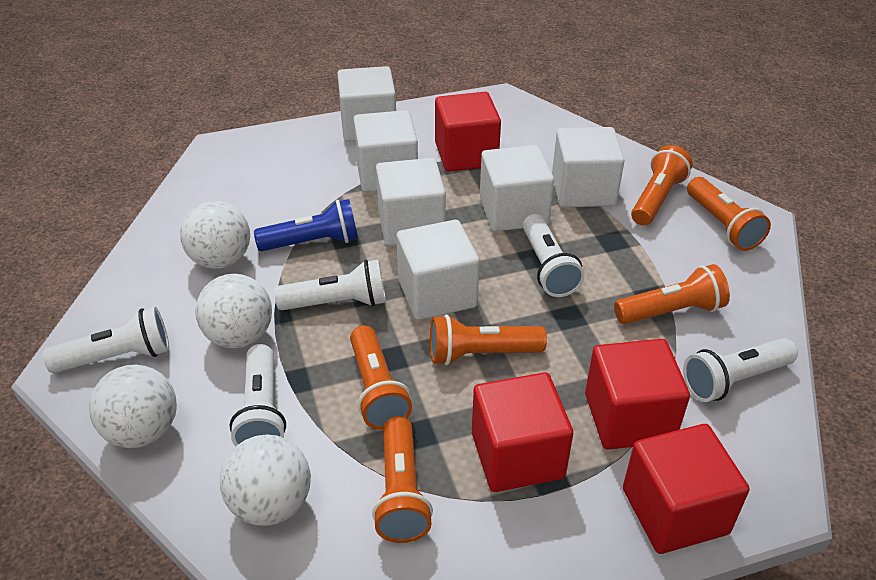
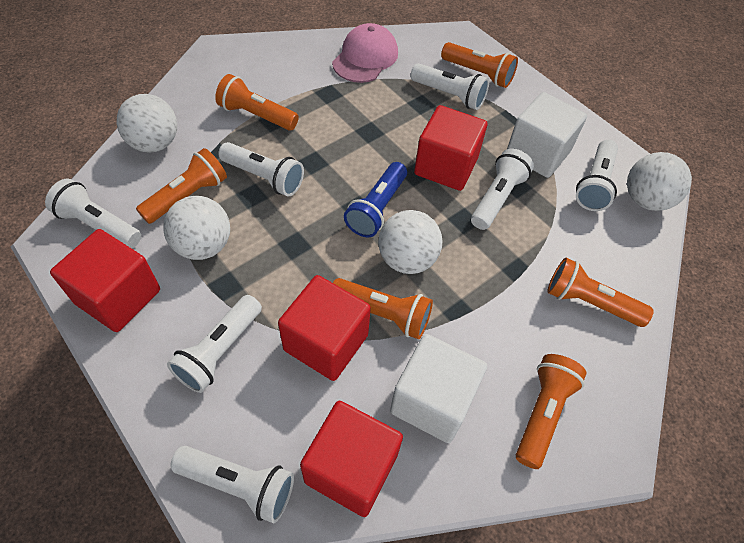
pink cap: none = 0 -> [332,23,398,83] = 1
white cube: [337,66,396,142] [353,110,418,192] [376,158,446,246] [396,220,480,320] [480,145,554,232] [552,127,625,207] = 6 -> [390,334,487,443] [507,92,587,178] = 2
white flashlight: [43,307,169,373] [230,344,286,446] [274,260,386,310] [523,214,585,297] [683,338,798,402] = 5 -> [45,179,141,248] [167,295,262,393] [170,446,294,523] [218,142,304,196] [411,63,489,110] [471,149,534,230] [576,140,618,211] = 7

